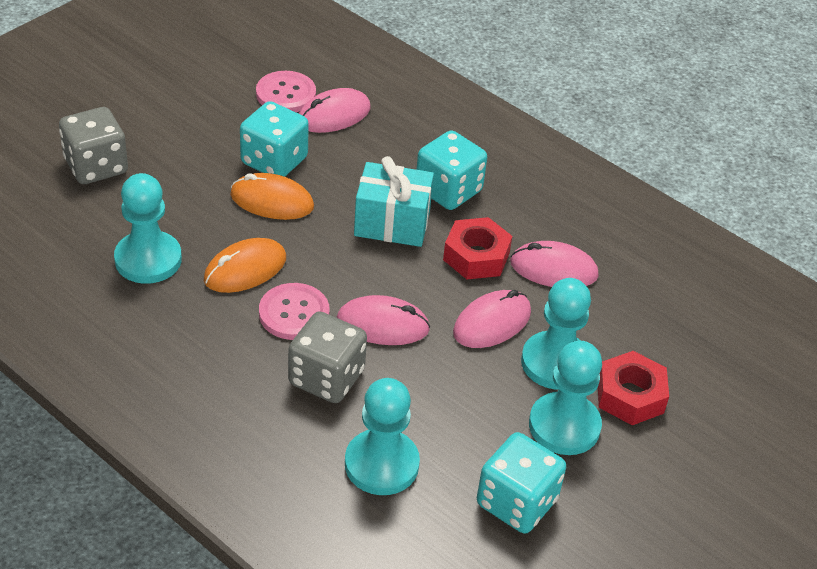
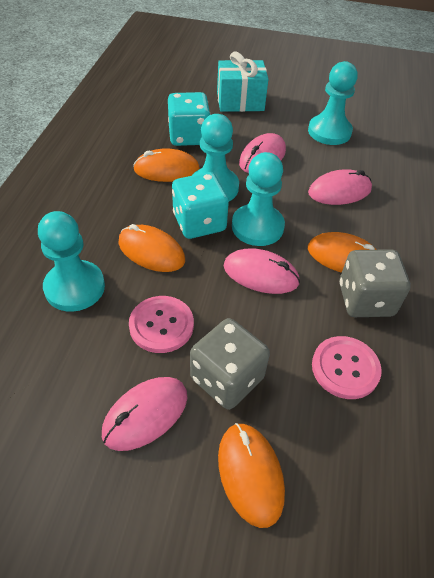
orange mouse: [204,238,286,293] [230,173,314,220] = 2 -> [118,224,185,272] [133,148,200,182] [218,423,285,528] [308,232,377,273] = 4
red nut: [443,217,512,279] [598,351,669,425] = 2 -> none = 0
turquoise dice: [240,101,309,177] [416,130,487,210] [477,432,566,533] = 3 -> [168,92,210,146] [172,172,229,239] = 2

